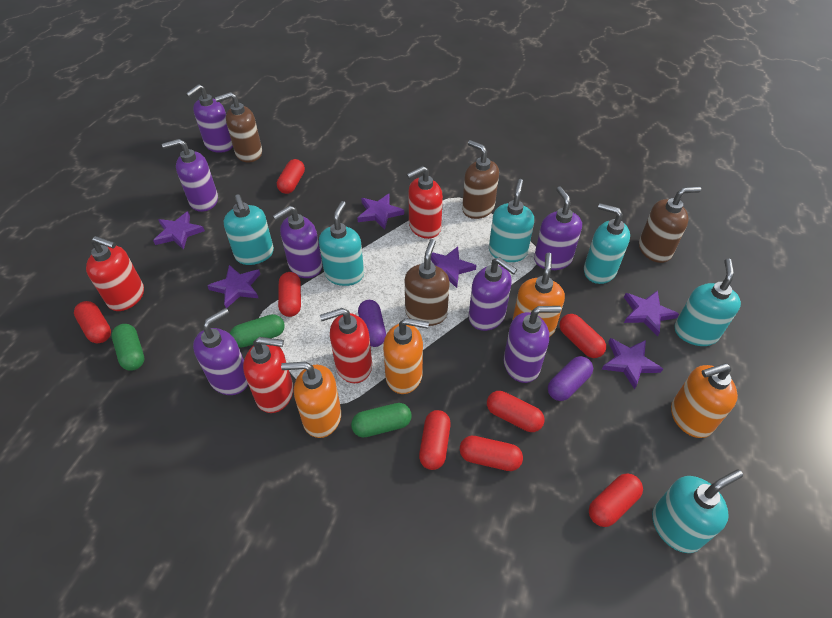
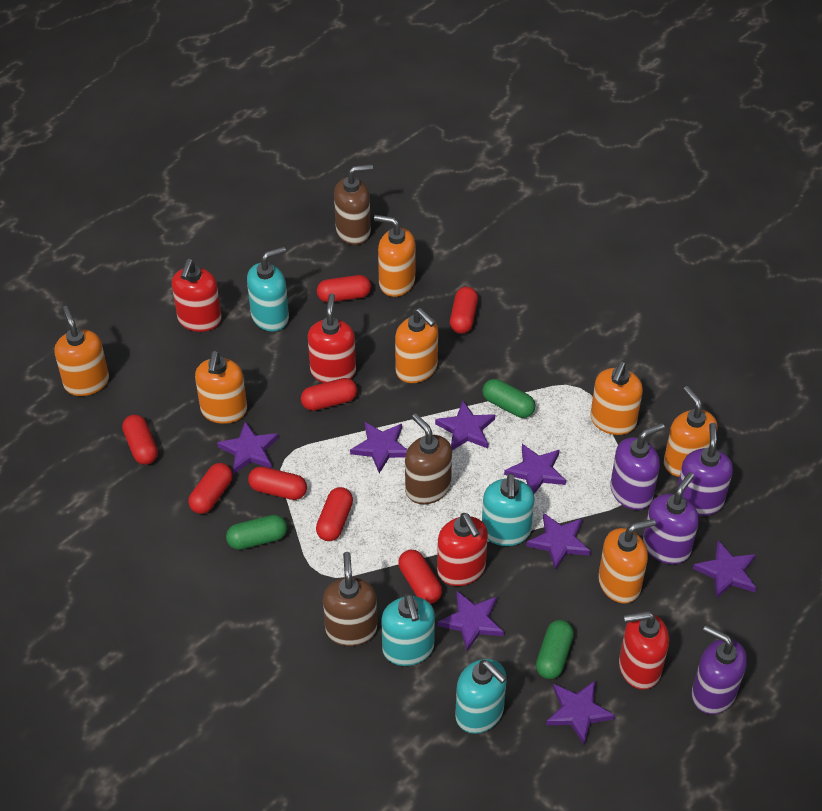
brown soap dispenser: [215,92,262,163] [405,239,450,326] [462,140,499,219] [639,187,701,263] = 4 -> [323,552,377,646] [334,164,373,245] [405,413,452,504] = 3
orange soap dispenser: [281,362,341,438] [383,318,429,394] [512,253,565,337] [671,363,738,438] = 4 -> [54,306,109,396] [195,351,247,424] [374,215,415,297] [395,308,438,383] [590,362,643,435] [598,519,656,603] [664,386,718,477] = 7
purple capsule: [358,300,386,347] [548,356,593,401] = 2 -> none = 0
purple soap dispenser: [162,139,218,212] [186,84,233,153] [193,308,248,395] [273,205,322,278] [469,257,517,331] [504,306,561,383] [534,186,582,270] = 7 -> [610,423,665,510] [643,472,699,564] [677,423,733,516] [692,625,747,714] = 4
purple star: [153,211,205,250] [207,265,260,309] [357,194,404,230] [431,246,476,288] [602,338,663,389] [624,290,679,337] = 6 -> [217,421,279,474] [350,422,407,473] [435,401,495,450] [438,591,504,651] [504,444,566,494] [526,513,591,570] [546,681,615,744] [693,540,756,599] = 8
turquoise soap dispenser: [224,194,274,265] [319,201,364,286] [489,179,534,262] [584,203,630,284] [652,469,743,553] [674,259,741,346] = 6 -> [247,246,289,332] [381,594,435,666] [455,659,507,734] [482,473,535,546] = 4

